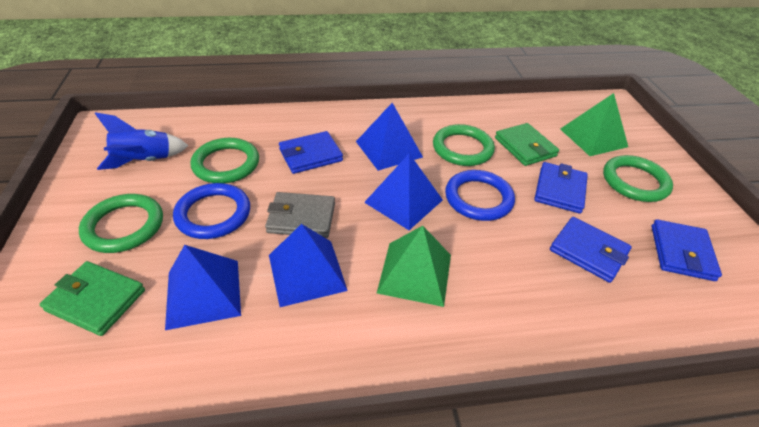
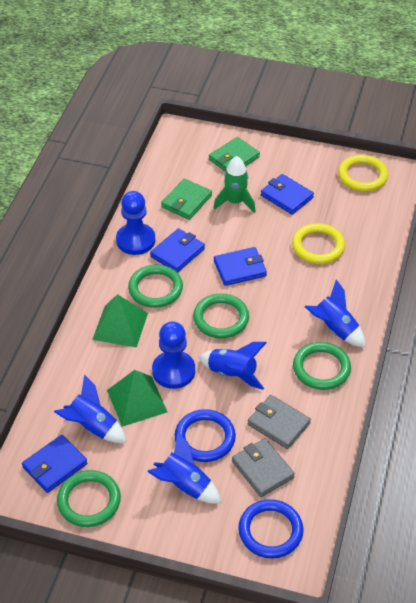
blue pawn: none = 0 -> [116,191,155,255] [152,321,195,389] = 2
blue pyramid: [165,245,241,330] [269,224,348,307] [356,103,423,171] [364,153,443,230] = 4 -> none = 0
blue rocket: [95,112,188,170] = 1 -> [54,375,126,443] [147,432,221,503] [199,342,266,390] [305,279,365,347] = 4
green rocket: none = 0 -> [213,156,256,213] = 1
grey wallet: [265,192,335,238] = 1 -> [232,438,295,497] [248,395,311,449] = 2
yellow ring: none = 0 -> [292,223,345,264] [338,155,388,191] = 2

